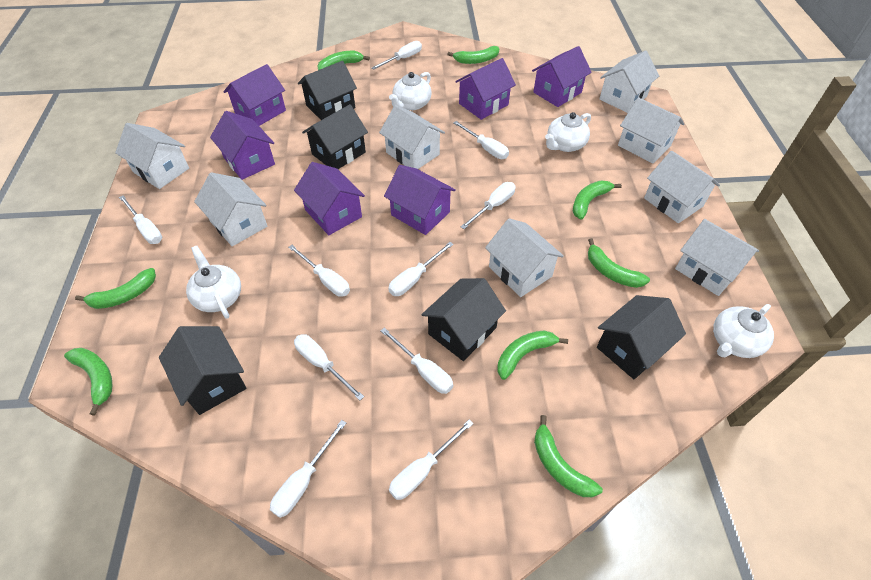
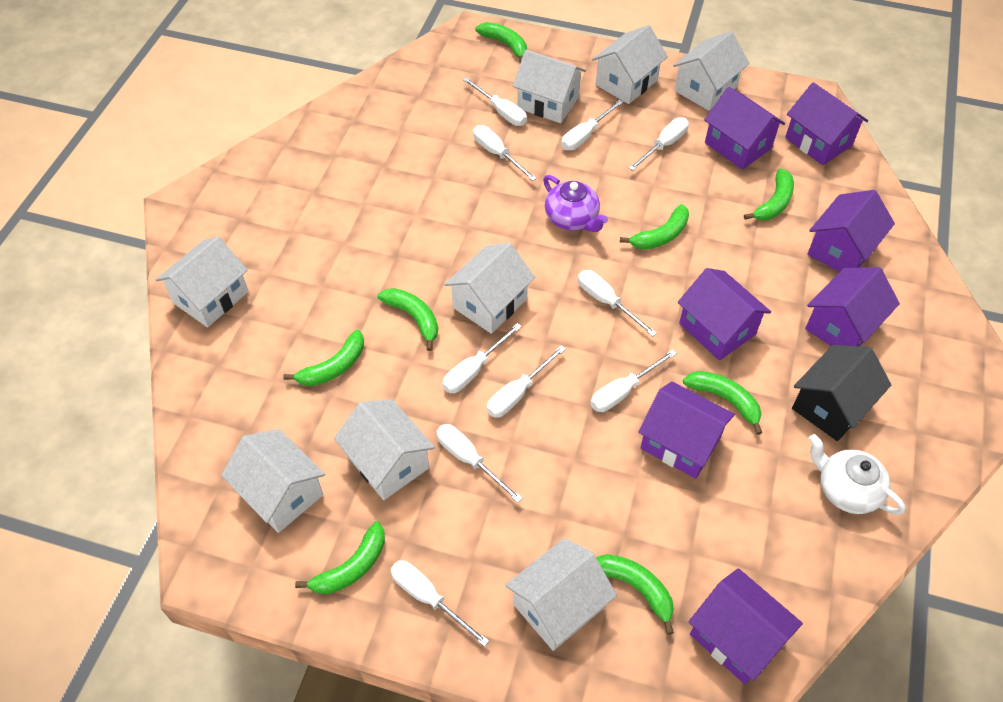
black house: [159,326,247,415] [298,61,357,120] [302,104,368,169] [421,278,506,361] [597,295,686,379] = 5 -> [792,345,891,441] = 1
purple house: [210,111,275,180] [223,64,286,126] [294,162,365,235] [384,165,456,235] [455,58,516,120] [532,46,592,107] = 6 -> [638,381,735,479] [678,268,771,361] [689,568,803,684] [704,87,785,170] [785,82,868,165] [805,267,900,346] [808,190,895,272] = 7
purple teapot: none = 0 -> [543,175,608,232] = 1
white teapot: [186,246,241,319] [389,72,432,110] [545,112,591,152] [713,304,774,358] = 4 -> [809,434,906,515] = 1

